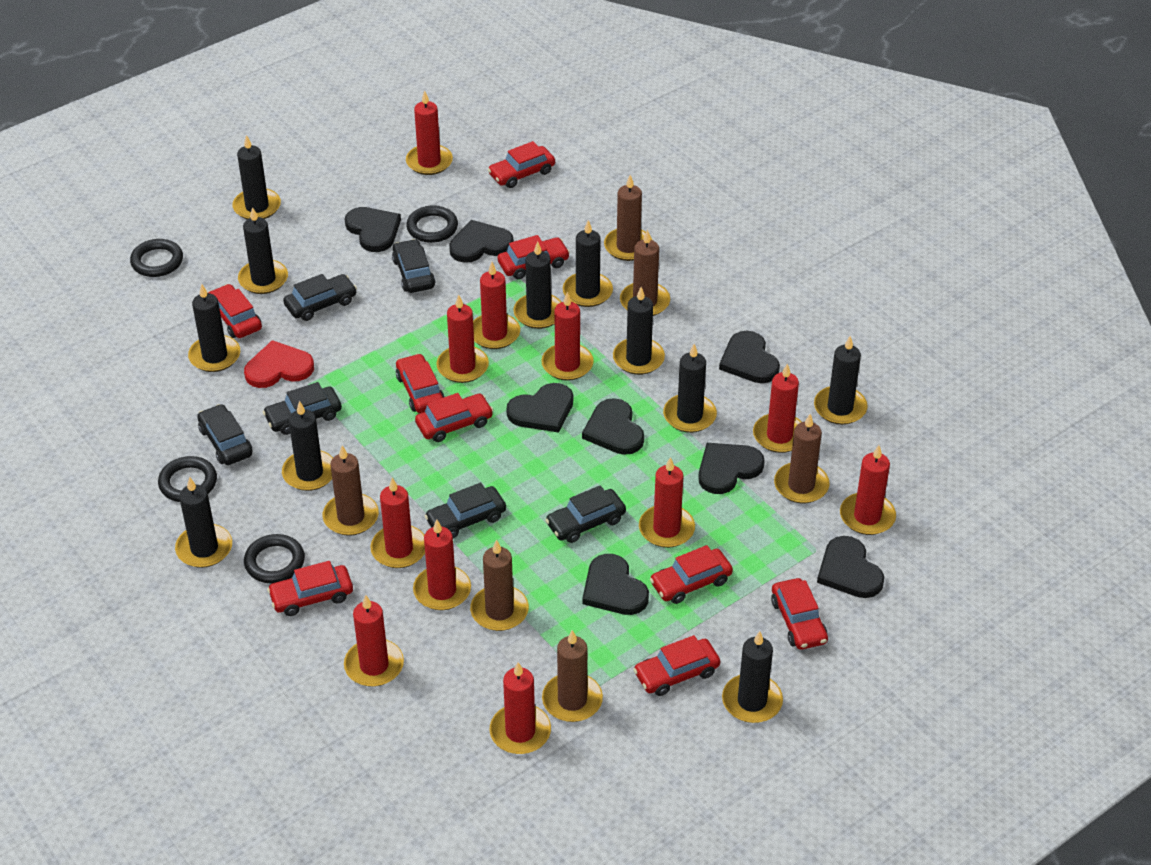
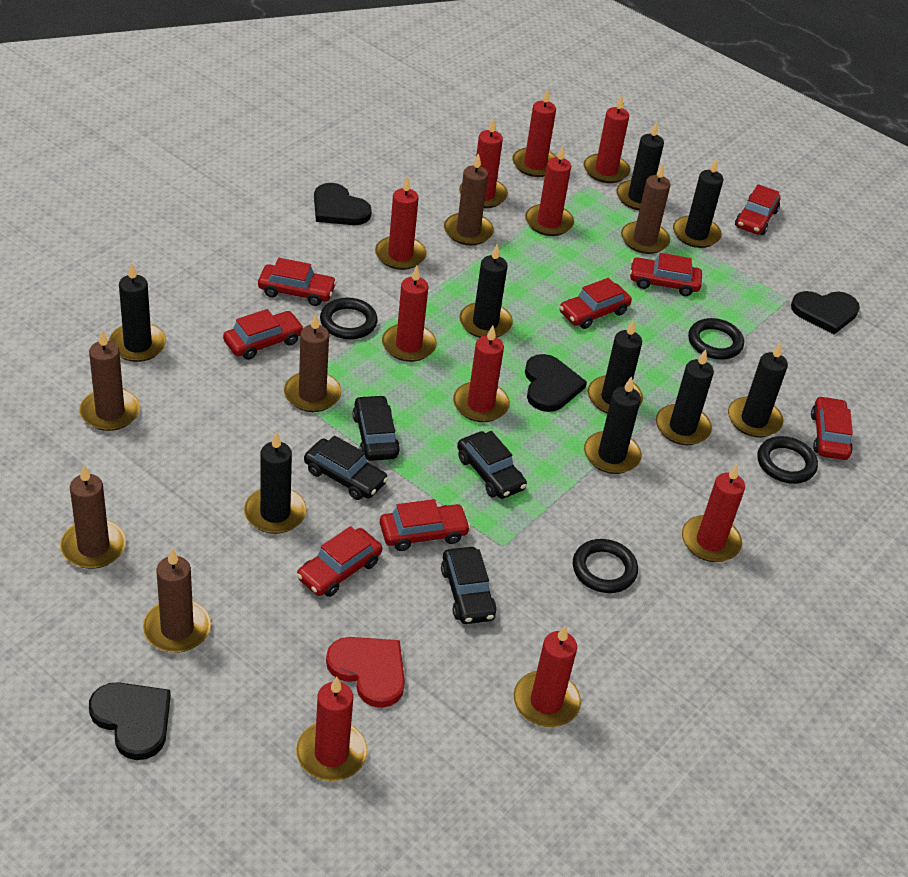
black candle: [175,477,232,568] [188,284,240,372] [232,135,281,219] [238,207,288,294] [282,401,333,491] [514,241,561,329] [563,220,613,307] [613,287,665,375] [663,344,717,433] [722,631,783,723] [814,336,868,425] = 11 -> [109,263,166,362] [244,432,307,534] [459,244,513,338] [584,376,642,474] [588,319,643,413] [616,122,664,210] [656,349,714,445] [673,158,724,248] [728,342,788,437] = 9
black car: [197,404,252,465] [263,382,342,435] [283,274,357,321] [392,239,435,293] [425,483,506,538] [545,485,626,543] = 6 -> [304,435,388,500] [352,395,400,461] [441,547,497,624] [457,431,527,499] = 4
black heart: [345,207,401,252] [449,220,514,263] [506,383,573,432] [582,398,644,455] [582,554,649,615] [698,443,765,494] [719,331,780,383] [817,536,884,598] = 8 -> [89,682,171,760] [314,183,372,225] [525,354,587,412] [791,291,860,334] = 4
red candle: [344,595,404,687] [370,478,425,568] [406,90,453,175] [413,520,471,610] [436,295,489,383] [473,262,520,349] [489,662,551,754] [541,292,594,381] [639,457,695,548] [753,363,802,453] [840,445,896,535] = 11 -> [296,677,367,781] [375,176,426,270] [382,266,437,362] [453,326,510,422] [459,117,508,208] [513,88,556,177] [514,625,581,727] [525,145,574,236] [584,95,630,183] [682,464,745,562] = 10
red car: [208,284,262,338] [267,561,353,616] [396,354,445,413] [415,393,493,442] [488,141,555,188] [498,235,570,279] [633,635,720,696] [650,545,733,604] [771,578,828,650] = 9 -> [223,309,304,360] [258,258,337,306] [297,526,382,597] [380,499,471,551] [559,278,632,329] [630,253,702,296] [735,184,781,235] [811,396,853,460] = 8

